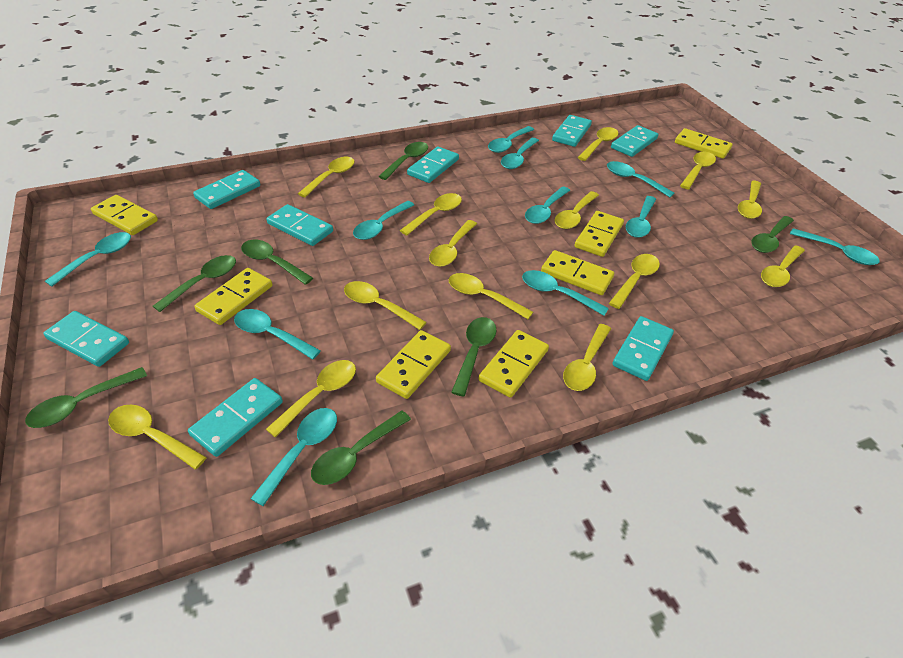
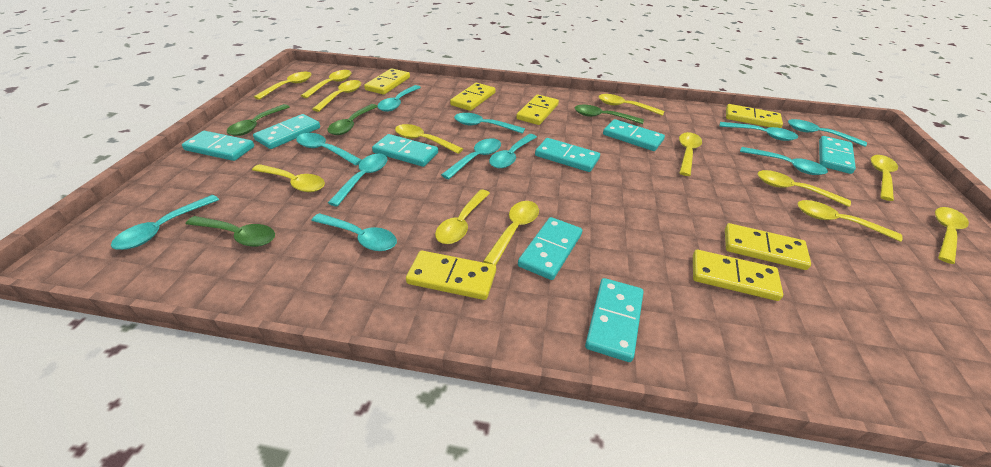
green spoon: [25,367,147,428] [153,255,236,312] [241,240,313,285] [311,411,411,485] [378,142,428,180] [451,317,497,397] [751,216,794,253] = 7 -> [186,216,275,247] [227,104,290,136] [328,104,377,135] [575,105,644,124] = 4
yellow spoon: [108,405,207,469] [266,360,356,438] [298,157,354,197] [344,281,427,330] [400,193,462,236] [429,220,477,267] [449,273,533,319] [555,191,599,229] [563,324,611,391] [578,127,619,161] [609,254,660,309] [680,152,716,190] [738,181,762,219] [761,245,805,287] = 14 -> [252,164,325,192] [254,72,312,100] [301,70,352,98] [312,80,361,112] [395,124,463,154] [435,189,490,244] [483,201,539,266] [599,94,665,116] [679,132,702,176] [758,170,851,207] [798,200,903,242] [871,155,898,201] [935,207,969,264] = 13

